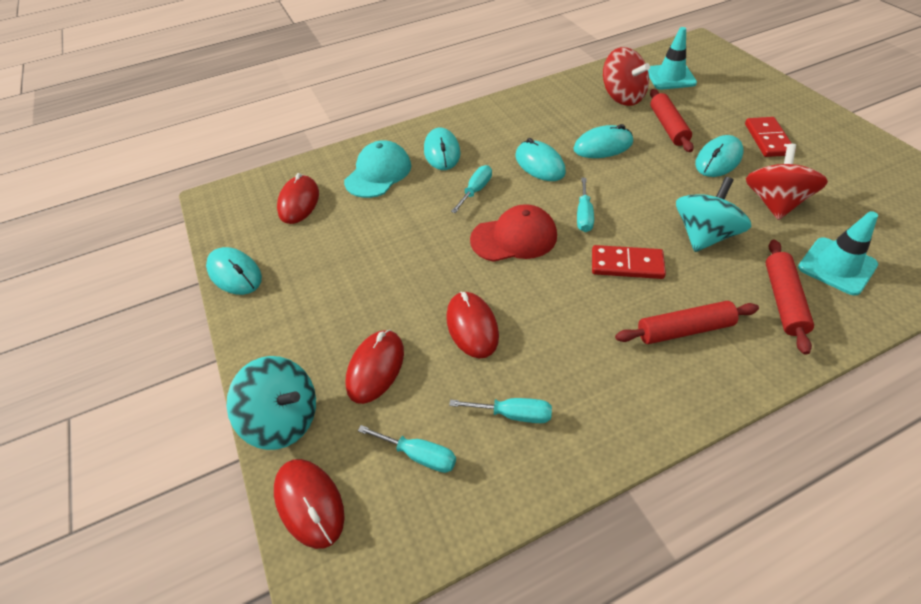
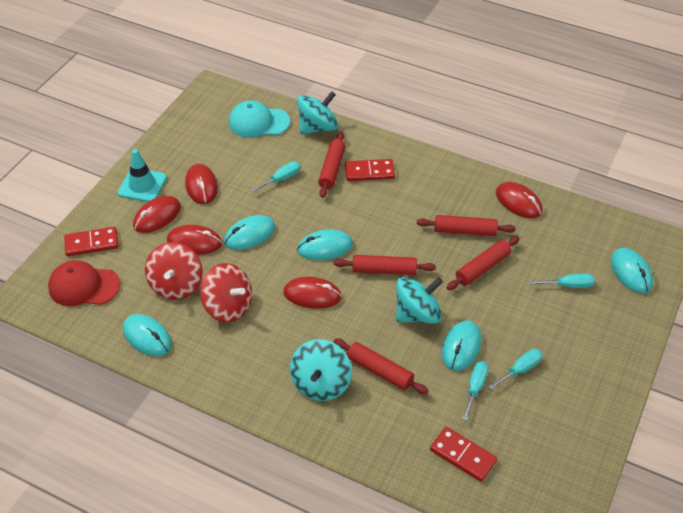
red domino: [592,245,666,279] [745,117,796,157] = 2 -> [64,227,118,256] [345,159,395,181] [430,427,497,482] = 3
red mouse: [274,459,345,549] [277,173,319,224] [345,330,404,404] [446,292,499,358] = 4 -> [133,196,181,233] [167,225,222,255] [185,164,218,204] [283,277,342,309] [496,182,543,218] = 5
red rolling pin: [615,301,759,344] [650,89,694,152] [766,240,814,355] = 3 -> [318,132,346,198] [334,255,436,275] [334,339,429,394] [417,215,516,236] [447,236,520,290] = 5
turquoise spinning top: [227,356,316,450] [676,177,751,252] = 2 -> [290,339,352,401] [297,91,338,134] [396,277,443,324] = 3
turquoise traffic cone: [648,27,697,90] [798,211,878,296] = 2 -> [118,149,167,202] = 1

